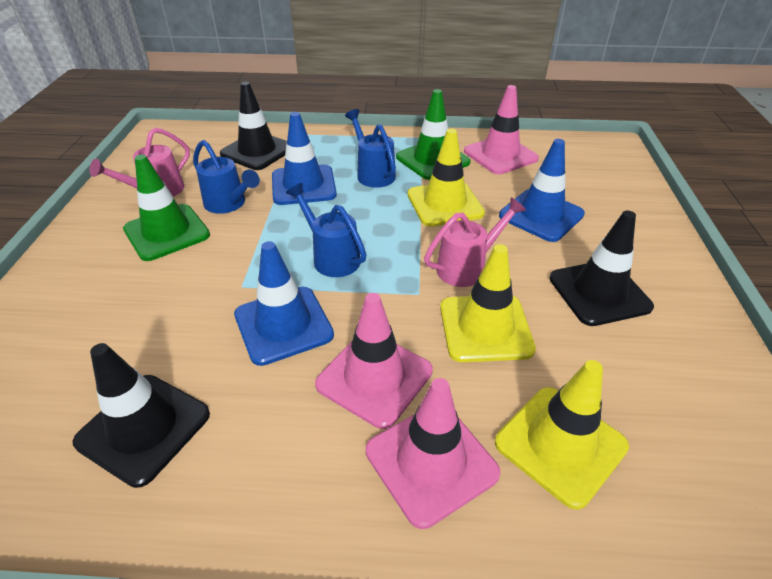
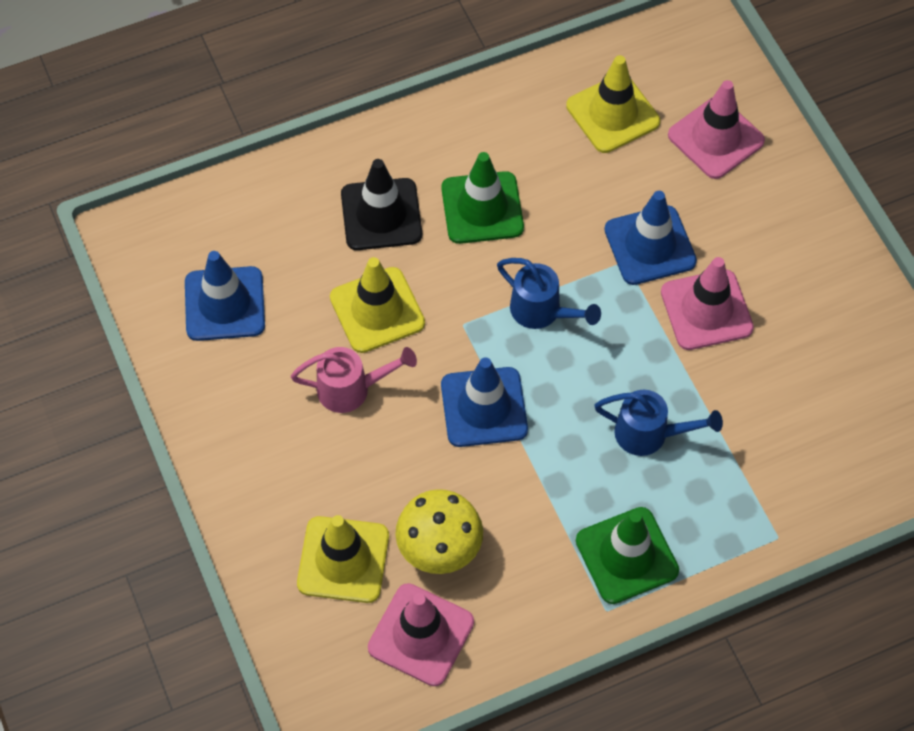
black traffic cone: [73,343,210,488] [220,82,287,170] [549,210,654,326] = 3 -> [341,159,422,250] = 1
blue watering can: [193,140,260,214] [286,183,366,277] [345,109,396,188] = 3 -> [497,258,601,329] [594,390,723,456] = 2
pink watering can: [89,127,190,197] [424,197,526,287] = 2 -> [291,347,417,413] = 1
yellow mushroom: none = 0 -> [395,489,483,574] = 1

